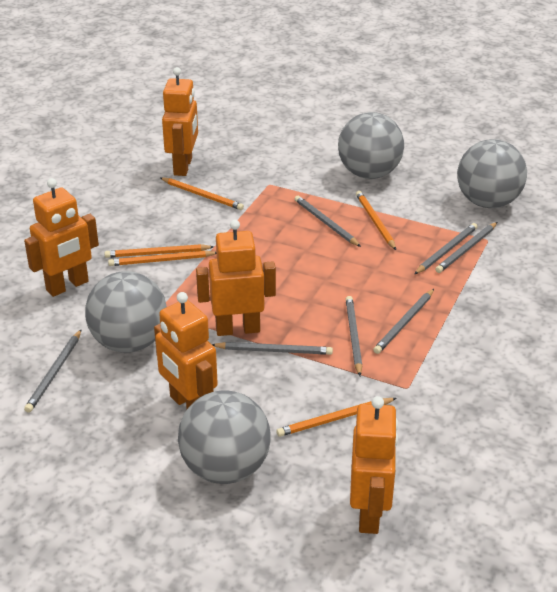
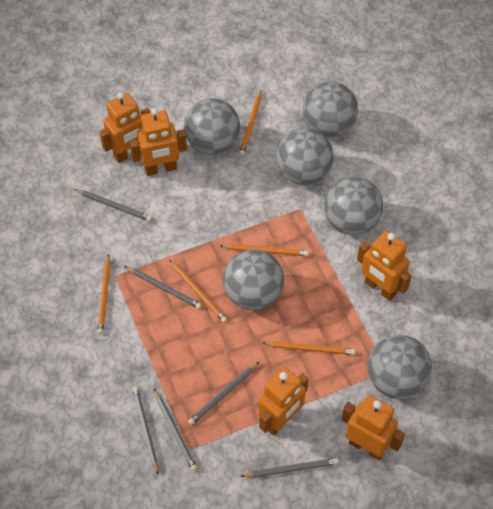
grey ball: [85,271,167,353] [178,391,271,484] [338,112,404,179] [457,139,527,208] = 4 -> [184,98,240,155] [223,249,284,310] [276,128,334,185] [302,81,358,138] [324,177,383,235] [368,335,432,399] = 6
grey pencil: [24,330,81,413] [212,342,333,355] [295,196,361,247] [346,296,362,376] [373,289,434,354] [415,223,478,274] [435,222,497,273] = 7 -> [74,189,152,221] [125,266,202,309] [133,386,159,475] [154,389,197,471] [188,362,259,425] [241,458,339,478] = 6

